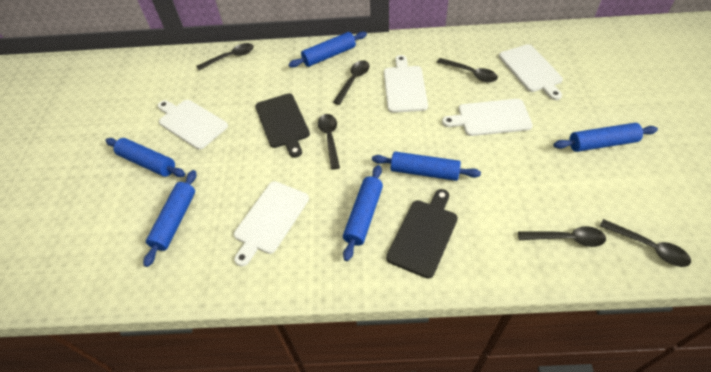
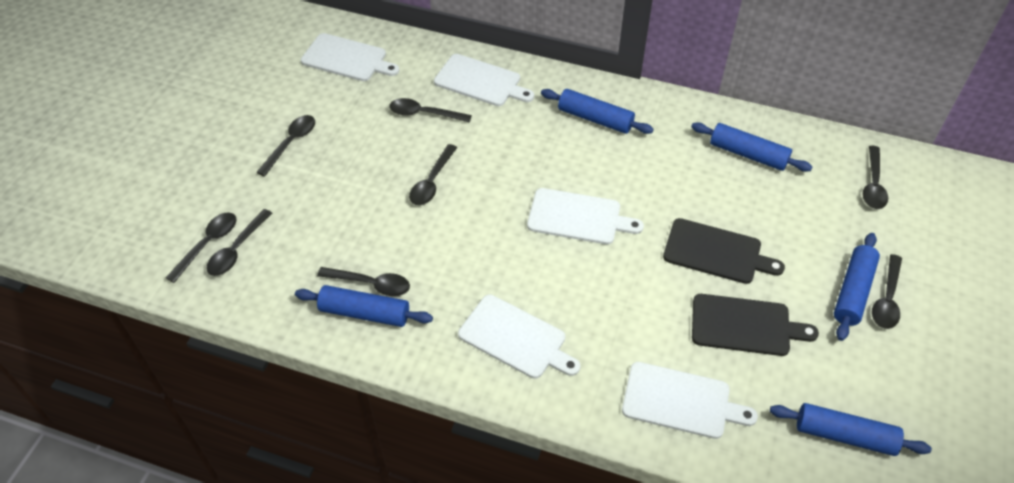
black spoon: [197,43,254,70] [318,114,340,170] [333,60,369,105] [437,58,498,82] [518,226,606,247] [600,219,691,267] = 6 -> [166,213,236,283] [207,209,272,276] [256,115,315,177] [317,267,410,296] [389,98,472,123] [409,144,457,205] [863,146,888,209] [872,254,902,329] = 8
blue rolling pin: [105,138,185,177] [143,170,196,267] [289,31,367,68] [343,165,383,261] [372,151,481,181] [553,123,658,152] = 6 -> [295,285,433,327] [541,89,654,134] [691,122,812,172] [770,403,932,456] [834,233,880,341] = 5

